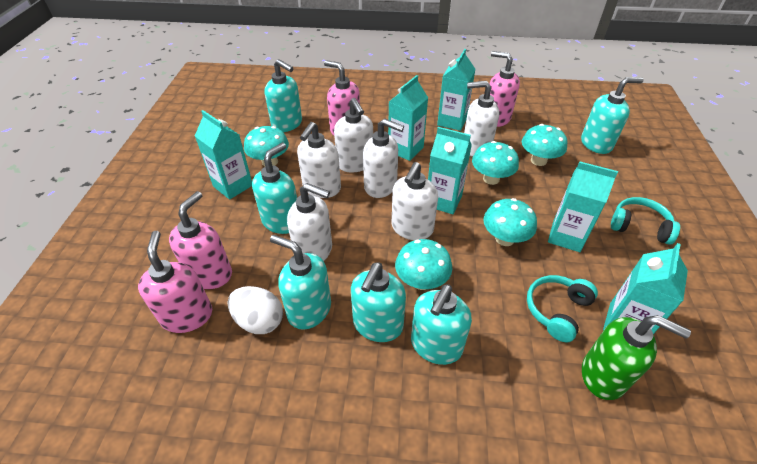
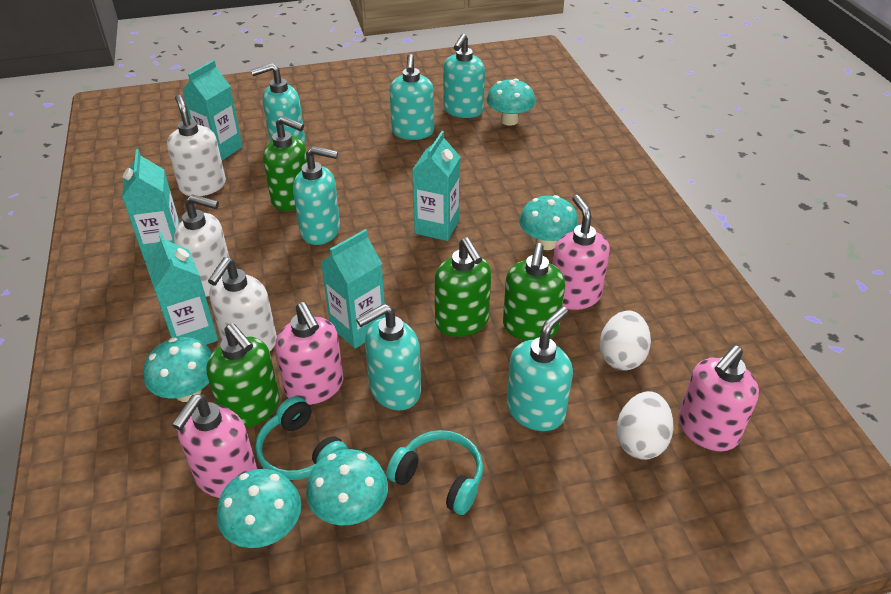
green soap dispenser: [582,315,691,400] = 1 -> [206,323,280,428] [263,116,307,211] [434,237,491,337] [503,243,565,341] = 4
turquoise carton: [195,110,252,199] [388,75,428,161] [428,127,472,214] [437,49,475,131] [548,161,618,252] [603,243,688,334] = 6 -> [122,149,180,261] [145,232,218,345] [183,60,243,160] [321,229,386,349] [412,131,460,241] = 5
white egg: [228,286,283,334] = 1 -> [599,310,651,371] [616,391,673,460] = 2
white soap dispenser: [287,183,332,261] [297,122,341,198] [334,98,373,173] [363,118,404,198] [392,162,438,240] [464,81,499,157] = 6 -> [167,95,226,196] [174,194,229,297] [208,257,277,352] = 3

